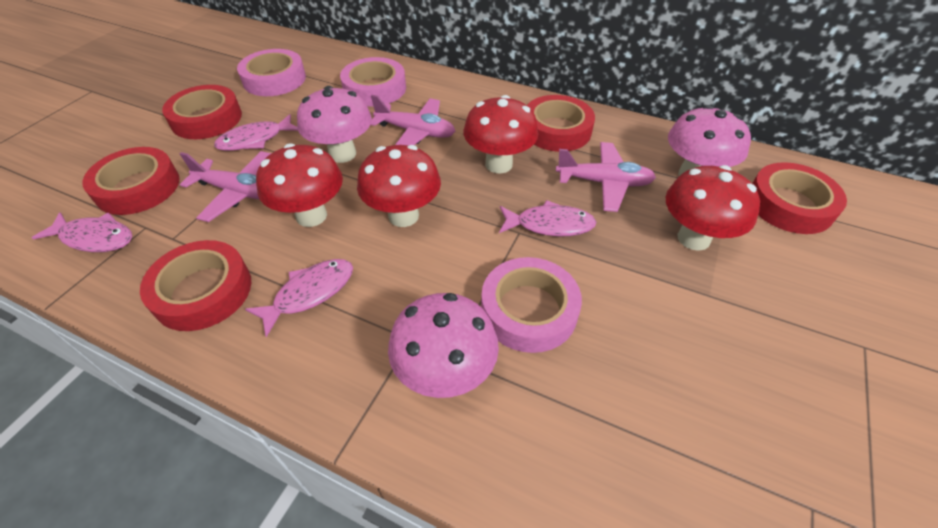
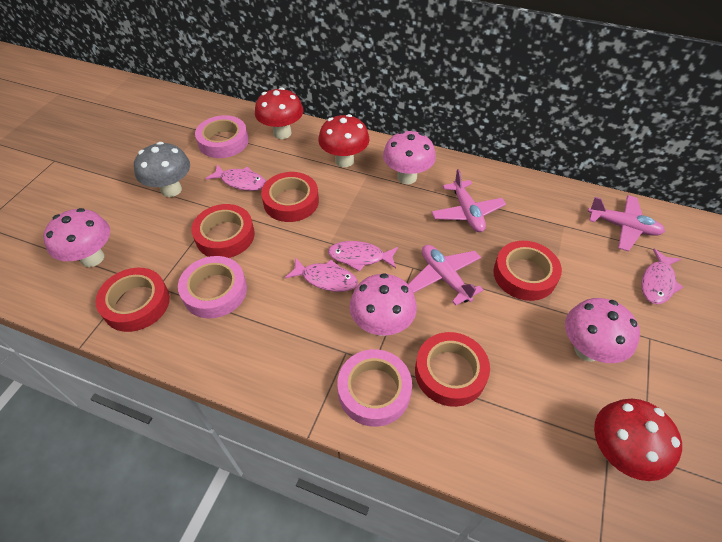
grey mushroom: none = 0 -> [134,142,190,197] = 1
pink mushroom: [297,86,372,163] [388,293,499,398] [668,105,751,176] = 3 -> [43,208,110,267] [349,273,417,336] [383,131,436,184] [565,298,640,363] = 4
red mushroom: [256,143,343,227] [357,145,441,227] [463,95,539,173] [666,165,760,251] = 4 -> [255,87,304,139] [318,114,369,167] [594,399,682,481] = 3

